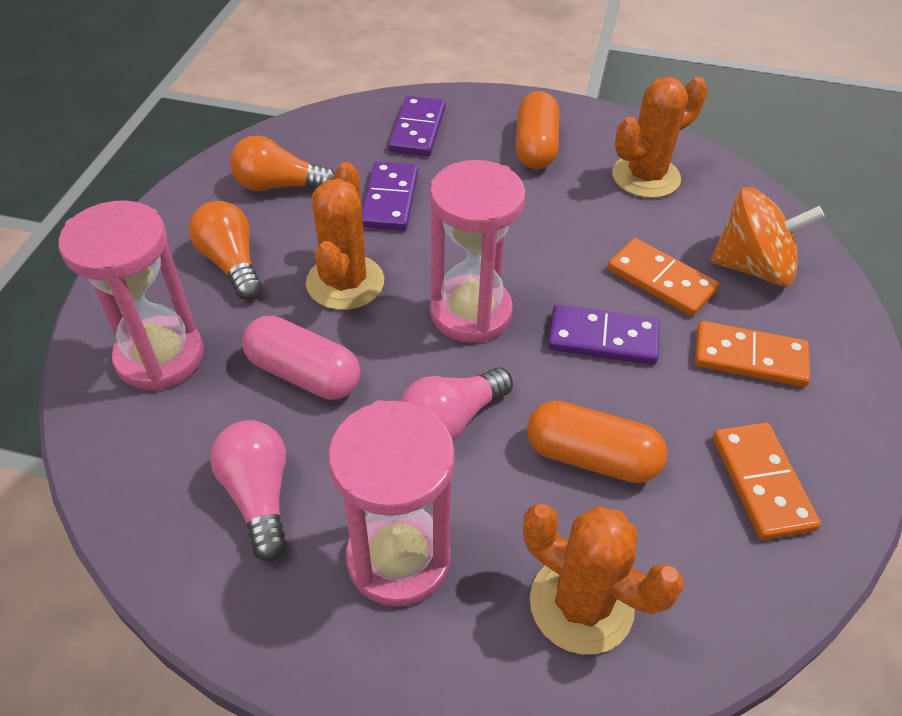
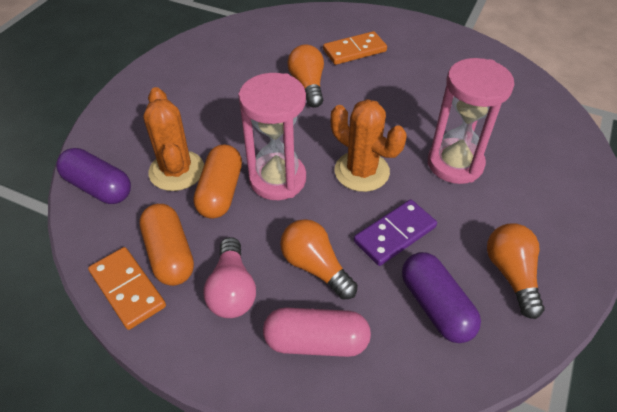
orange cactus: [306,162,384,310] [523,504,684,655] [612,77,708,198] = 3 -> [143,87,204,191] [331,99,407,192] = 2
orange domino: [607,238,719,316] [695,321,810,387] [713,422,821,540] = 3 -> [88,247,166,330] [323,31,387,65] = 2
orange light bulb: [189,201,262,299] [230,135,335,191] = 2 -> [280,219,358,299] [287,45,324,108] [487,223,545,319] = 3
orange spinning top: [711,187,825,286] = 1 -> none = 0
pink hourglass: [58,201,204,391] [328,400,455,607] [430,160,525,343] = 3 -> [239,73,306,200] [428,58,514,184] = 2
pink light bulb: [210,420,287,561] [400,367,513,441] = 2 -> [204,237,256,318] = 1
purple capsule: none = 0 -> [56,148,131,204] [402,252,481,343] = 2
purple domino: [362,161,418,231] [388,96,446,156] [548,305,659,365] = 3 -> [354,199,437,266] = 1

